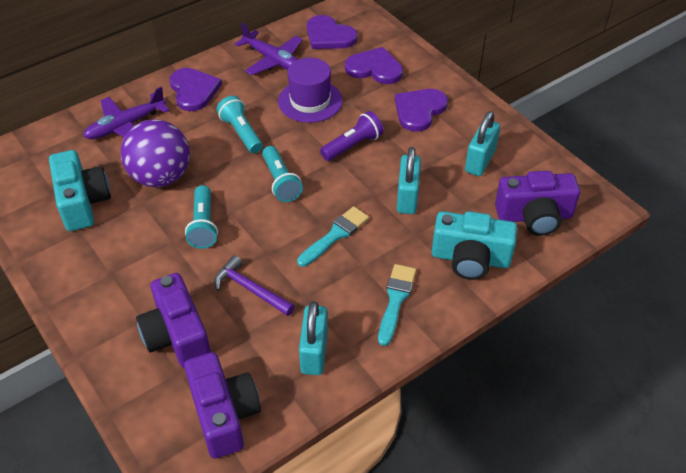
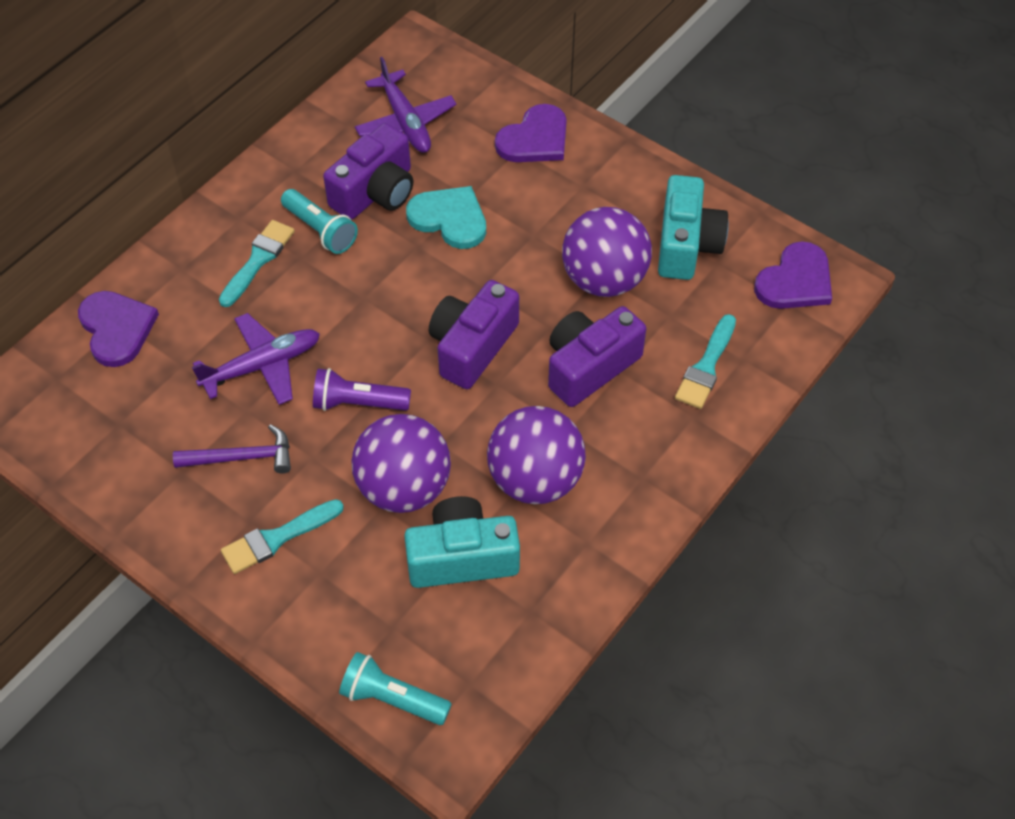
purple ball: [121,119,190,187] = 1 -> [351,414,451,513] [487,406,586,504] [562,207,652,297] = 3
purple hat: [278,58,343,123] = 1 -> none = 0
purple heart: [170,68,222,111] [307,15,357,49] [345,47,403,84] [395,89,448,132] = 4 -> [78,291,159,367] [495,104,567,162] [754,241,832,309] = 3
turquoise brush: [297,206,369,267] [378,264,416,346] = 2 -> [219,220,295,307] [221,499,344,574] [675,314,736,409] = 3
turquoise flashlight: [185,185,218,249] [217,96,263,153] [262,146,303,202] = 3 -> [281,189,358,254] [339,652,452,725] = 2
turquoise heart: none = 0 -> [406,186,486,249] = 1
turquoise padlock: [299,301,328,375] [397,147,421,214] [465,111,500,176] = 3 -> none = 0

